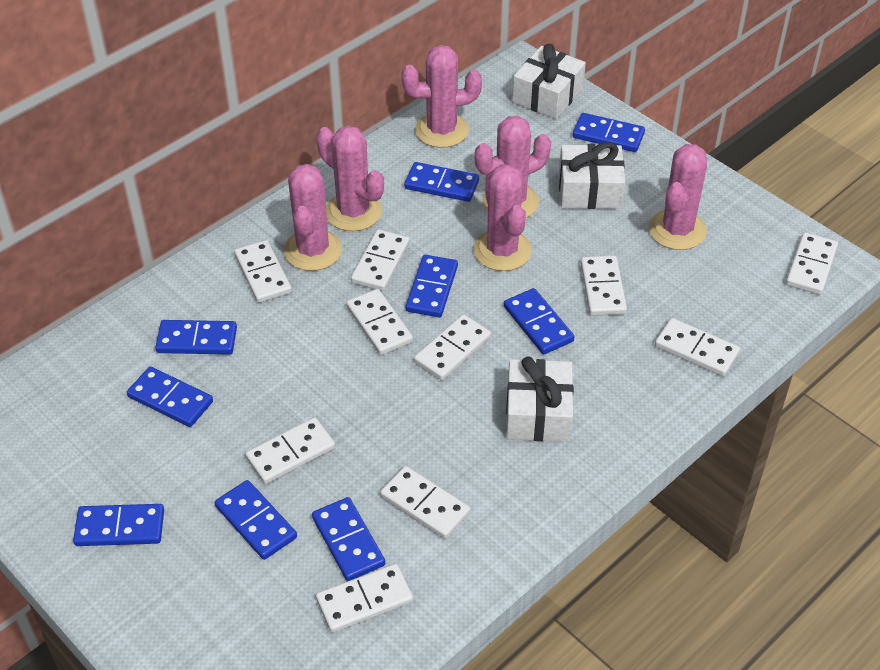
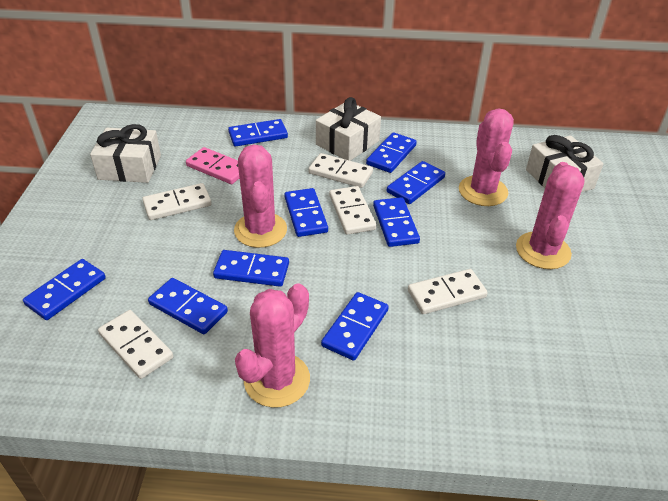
pink cactus: [284,164,342,271] [316,125,384,231] [401,45,482,148] [473,164,532,271] [475,116,551,218] [649,144,707,250] = 6 -> [234,145,287,248] [235,283,310,408] [459,109,514,206] [516,162,585,269] = 4
pink domino: none = 0 -> [186,147,239,184] = 1
white domino: [234,240,292,303] [245,417,335,484] [316,564,413,633] [346,289,413,355] [351,229,410,291] [380,466,470,539] [414,314,491,381] [580,256,627,316] [655,318,740,376] [786,232,838,295] = 10 -> [98,310,173,379] [142,183,212,220] [308,153,373,188] [329,186,376,235] [408,269,488,314] = 5

